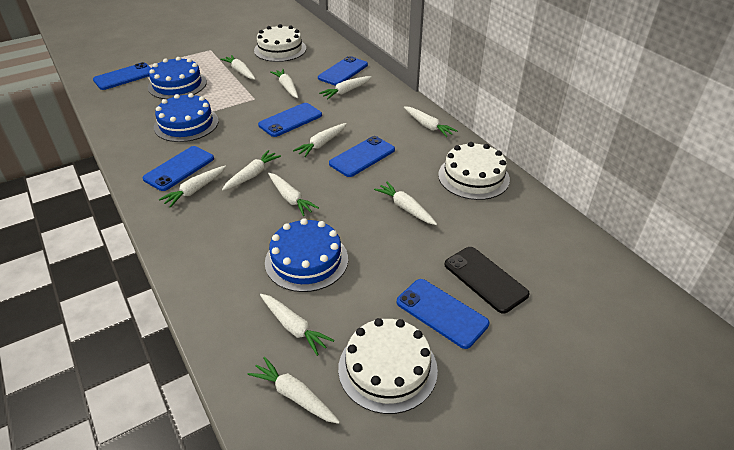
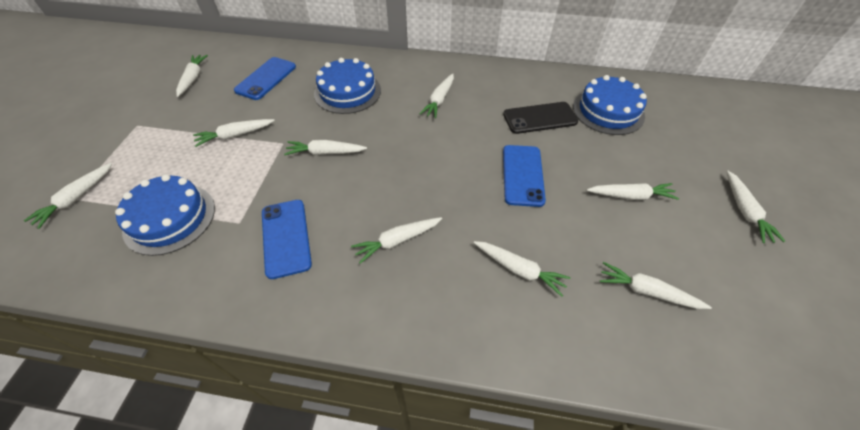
blue phone: [93,62,151,90] [143,146,214,191] [258,103,322,137] [318,56,368,86] [329,136,395,177] [397,279,489,349] = 6 -> [234,57,296,100] [262,200,312,279] [503,145,546,207] = 3
white cake: [254,24,306,62] [338,318,438,414] [438,142,510,200] = 3 -> none = 0
white carrot: [159,166,226,208] [220,55,255,79] [222,150,281,191] [248,357,340,424] [260,294,334,356] [268,173,319,216] [270,69,298,98] [293,123,347,157] [319,76,372,99] [374,182,437,225] [404,106,458,137] = 11 -> [24,163,112,229] [176,55,208,97] [193,119,275,147] [284,140,367,155] [351,217,442,264] [419,74,454,118] [474,241,571,297] [587,183,679,200] [600,262,712,309] [727,171,785,243] = 10

